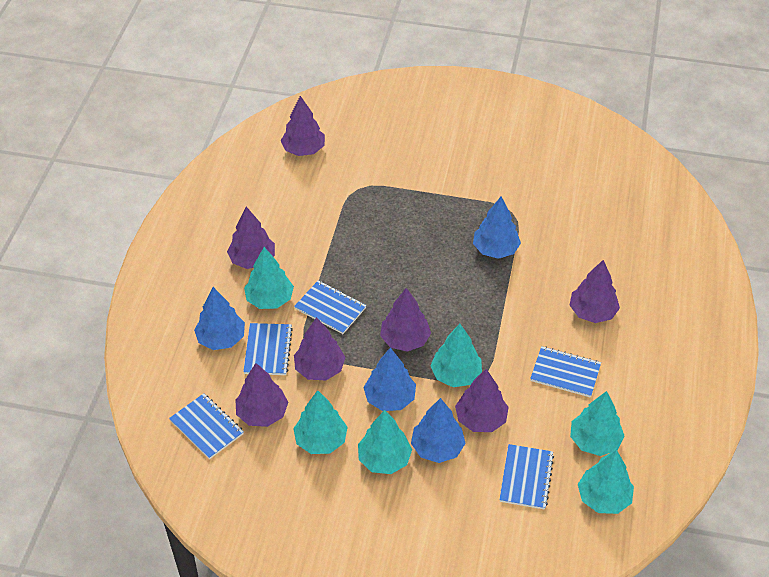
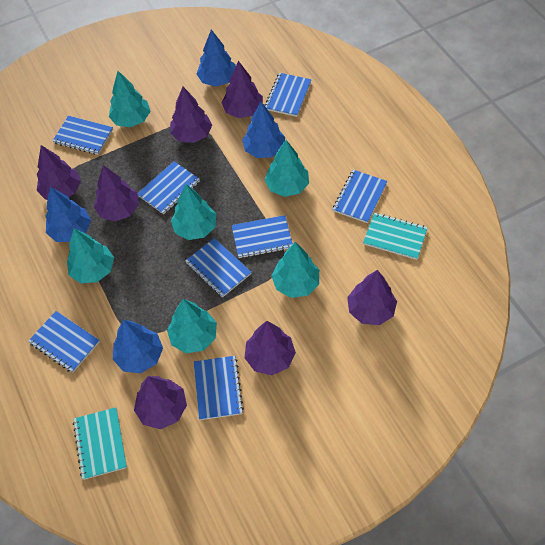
blue notebook: [169,393,244,460] [243,323,293,375] [294,280,366,334] [499,444,554,510] [530,346,601,397] = 5 -> [28,311,100,373] [52,116,113,155] [137,161,200,214] [185,238,251,298] [194,356,244,420] [232,215,293,258] [264,73,311,117] [333,170,388,223] = 8
turquoise notebook: none = 0 -> [73,407,127,480] [363,212,428,260] = 2

